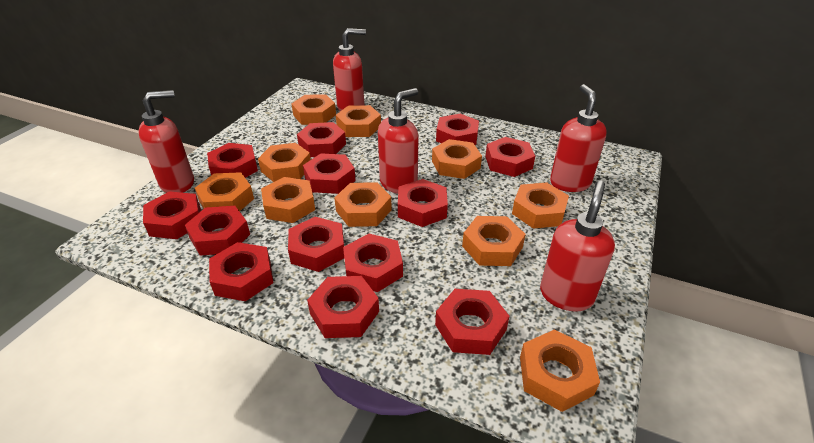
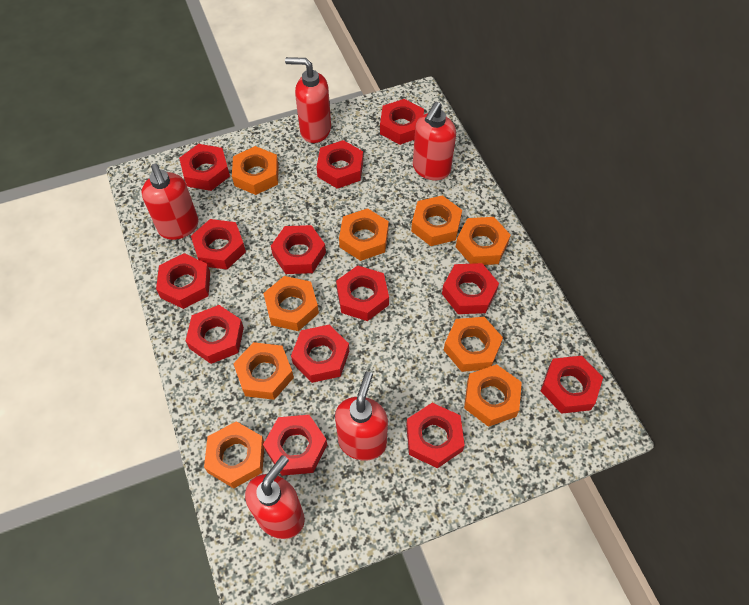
orange nut: [195,172,254,211] [258,143,311,182] [261,177,315,223] [291,94,336,125] [334,182,392,227] [336,105,381,137] [432,139,482,179] [462,216,526,266] [512,182,569,229] [520,329,600,412] = 10 -> [204,421,264,488] [232,146,279,195] [233,342,294,400] [263,276,319,331] [339,208,389,261] [411,195,462,246] [444,317,503,372] [456,217,511,265] [464,364,522,427] = 9

